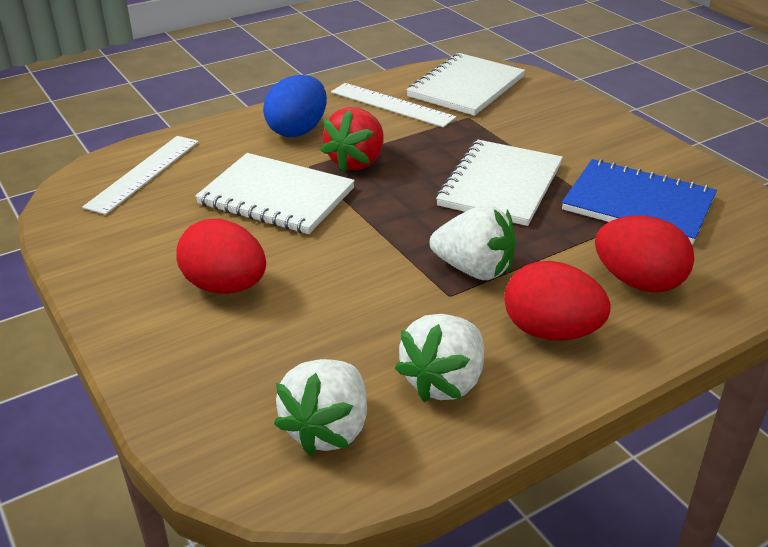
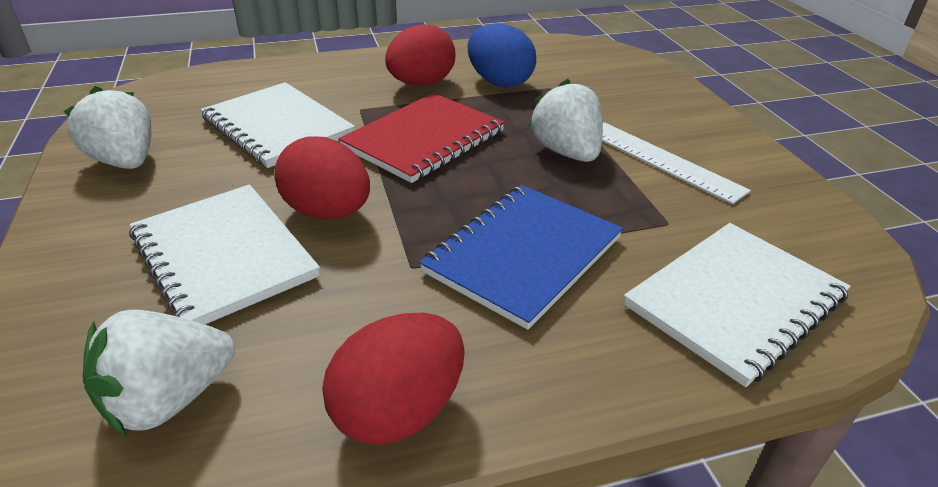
red notebook: none = 0 -> [338,93,505,183] = 1
red strawberry: [321,107,384,172] = 1 -> none = 0
white ruler: [82,136,199,215] [331,83,456,127] = 2 -> [602,122,751,204] = 1

